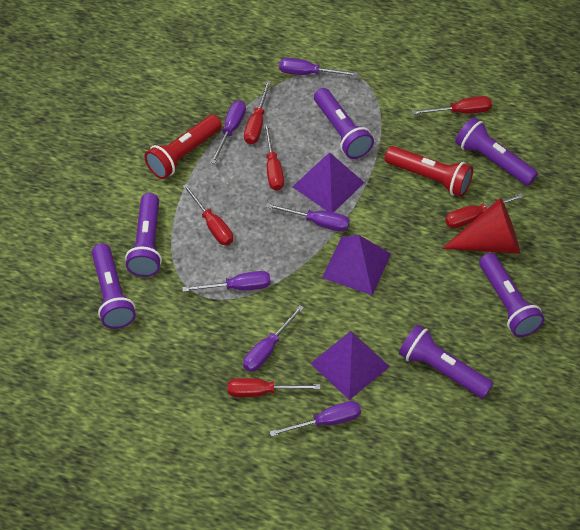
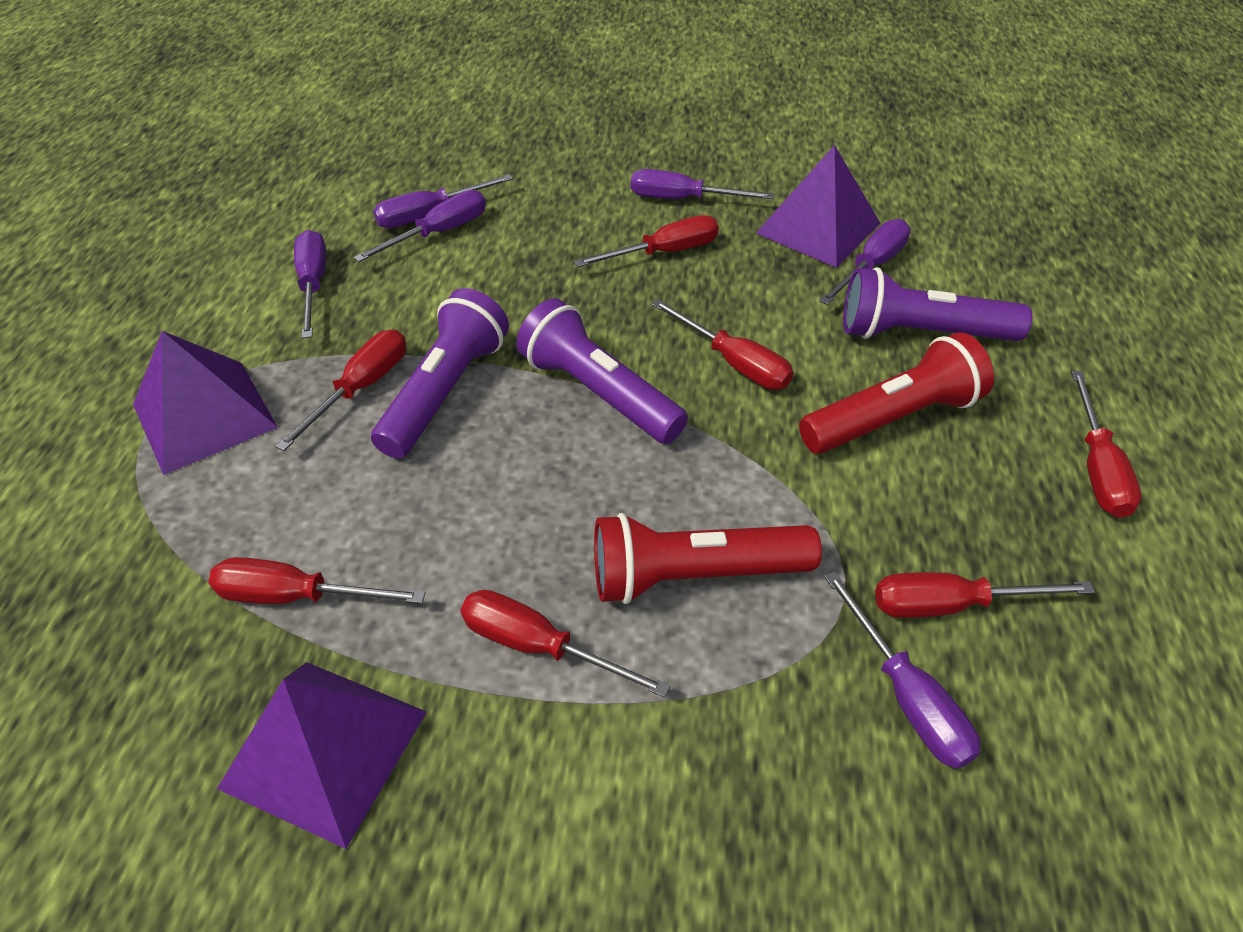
purple flashlight: [92,244,136,329] [125,193,162,277] [314,88,374,159] [399,325,493,399] [455,117,538,186] [479,253,545,337] = 6 -> [371,288,509,459] [516,298,688,444] [843,267,1033,341] = 3
red cone: [442,197,520,254] = 1 -> none = 0
red screwdriver: [183,184,233,245] [228,378,320,397] [244,81,271,144] [264,123,284,191] [412,96,492,115] [445,193,523,228] = 6 -> [209,557,426,604] [275,330,406,451] [461,590,670,698] [574,215,719,267] [651,299,793,390] [875,572,1095,618] [1071,371,1142,518] = 7

